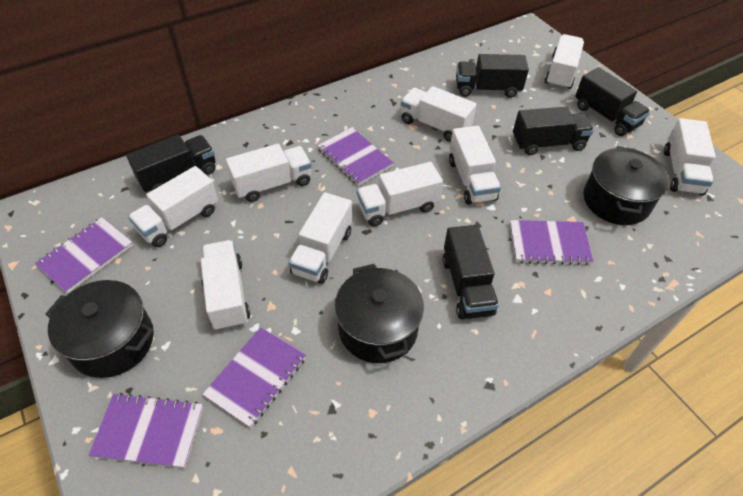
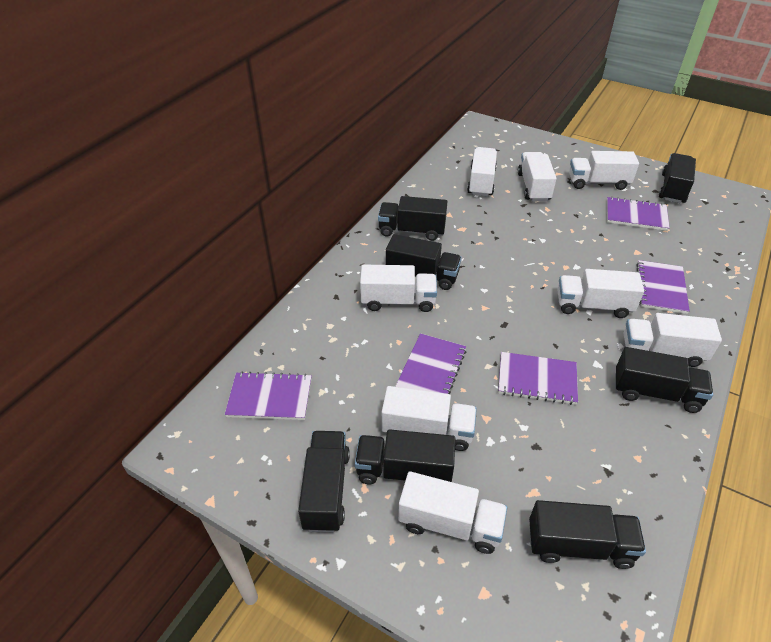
black pot: [46,280,154,378] [335,264,424,363] [583,146,669,225] = 3 -> none = 0
black truck: [126,135,216,193] [443,225,499,319] [456,54,529,98] [513,107,594,155] [575,67,650,136] = 5 -> [298,431,350,532] [355,429,455,484] [378,196,448,241] [386,234,462,290] [529,500,646,569] [615,347,713,413] [659,153,696,203] = 7
white truck: [128,166,218,247] [201,240,250,331] [226,144,311,202] [289,192,352,284] [357,162,443,226] [401,86,477,142] [449,126,501,205] [545,34,584,90] [664,118,716,196] = 9 -> [360,264,437,312] [382,386,477,451] [398,471,508,554] [467,147,497,196] [518,152,557,201] [557,269,644,318] [569,151,639,190] [624,313,722,367] = 8

